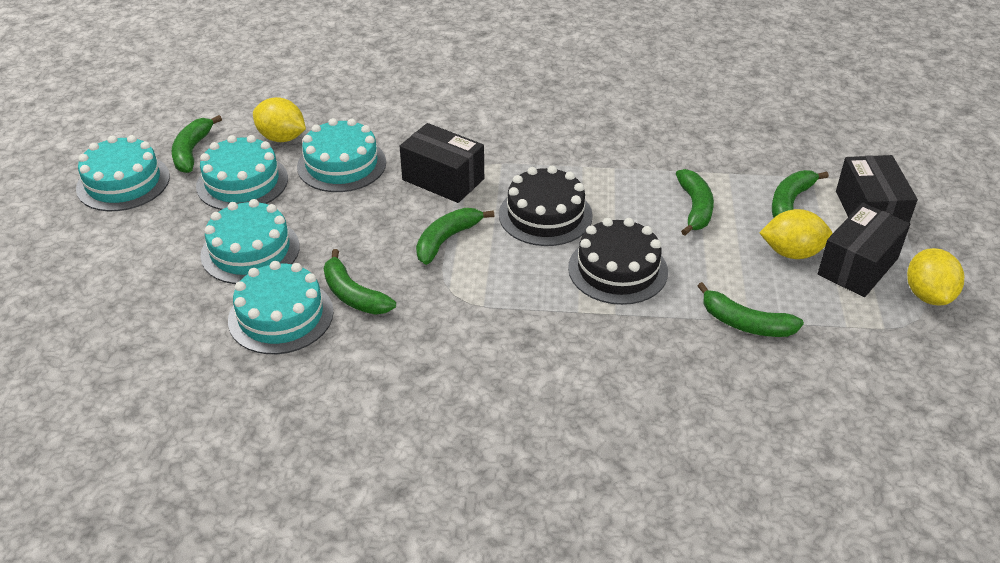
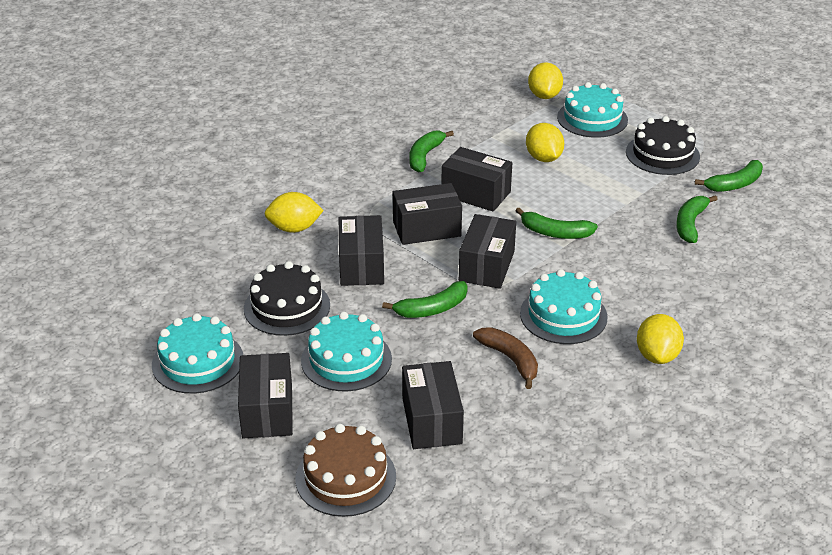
black box: [400,123,484,203] [818,202,910,297] [836,155,918,223] = 3 -> [238,353,293,438] [339,215,384,286] [393,183,462,245] [402,361,464,449] [441,147,512,212] [459,214,516,289] = 6
brown banana: none = 0 -> [473,327,538,389] = 1
brown cake: none = 0 -> [295,424,396,517] = 1
green banana: [172,115,222,173] [324,249,396,315] [416,208,494,265] [676,169,714,235] [698,282,804,337] [772,170,829,218] = 6 -> [382,281,468,318] [409,131,454,172] [515,208,598,239] [676,195,718,243] [695,160,763,192] = 5
turquoise cake: [76,135,170,211] [196,135,288,210] [200,199,300,284] [228,261,333,354] [297,118,386,192] = 5 -> [152,313,243,394] [301,312,392,391] [520,269,608,344] [557,82,628,138] = 4
yellow lemon: [253,97,306,142] [759,209,833,259] [907,248,964,305] = 3 -> [265,192,324,233] [526,123,564,162] [528,62,563,99] [637,314,684,364] = 4

